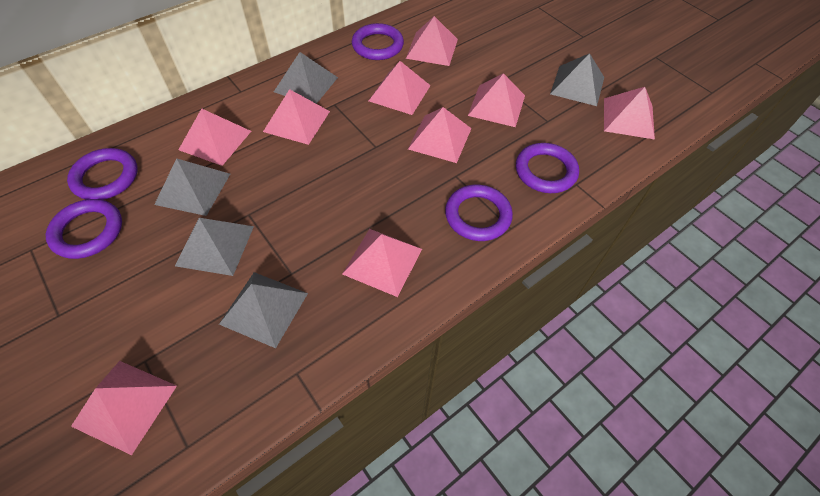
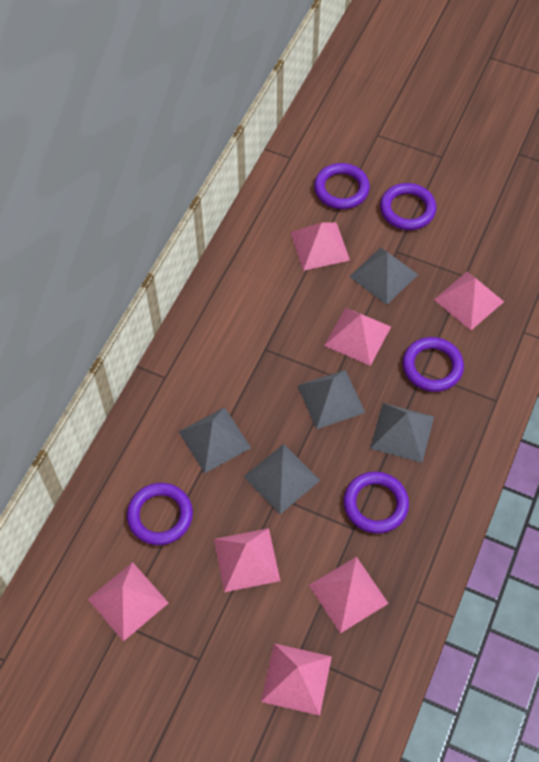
pink pyramid: [71,361,177,455] [178,108,251,166] [263,89,330,145] [342,229,422,297] [369,61,431,115] [406,16,458,66] [408,107,472,163] [468,73,525,127] [604,87,655,139] = 9 -> [88,562,168,642] [214,528,280,592] [261,643,332,716] [290,222,350,271] [309,557,389,633] [324,307,391,366] [434,272,504,331] = 7

